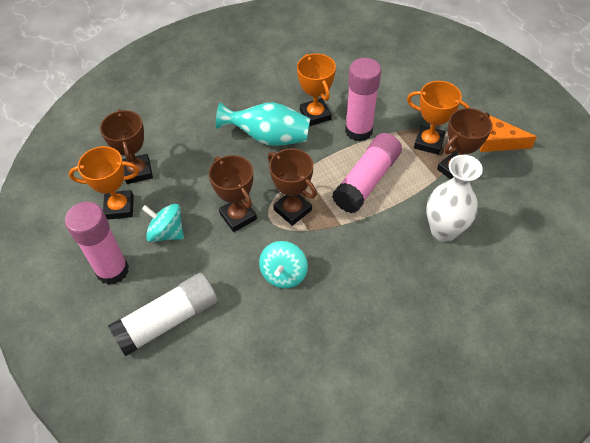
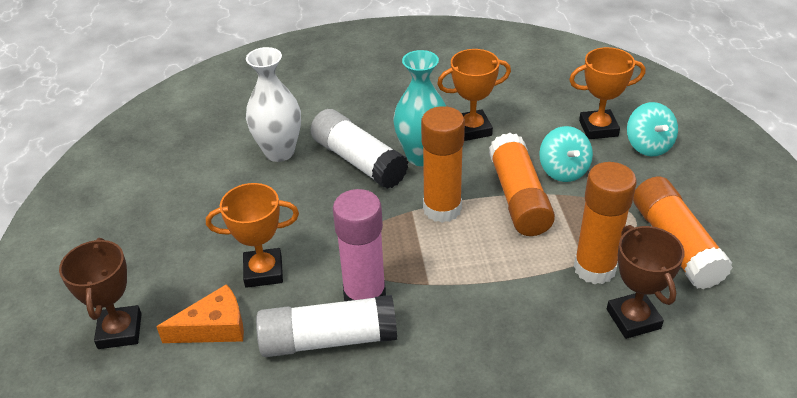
brown trophy: [100,109,153,184] [209,155,257,232] [268,148,317,226] [437,108,492,179] = 4 -> [59,238,141,349] [607,225,685,339] = 2
orange glue stick: none = 0 -> [421,106,465,223] [489,133,555,236] [574,162,637,284] [633,177,733,289] = 4
pink glue stick: [65,202,129,285] [332,133,402,213] [345,58,381,142] = 3 -> [333,189,386,301] = 1
white glue stick: [108,273,218,356] = 1 -> [256,295,397,357] [310,109,408,189] = 2

